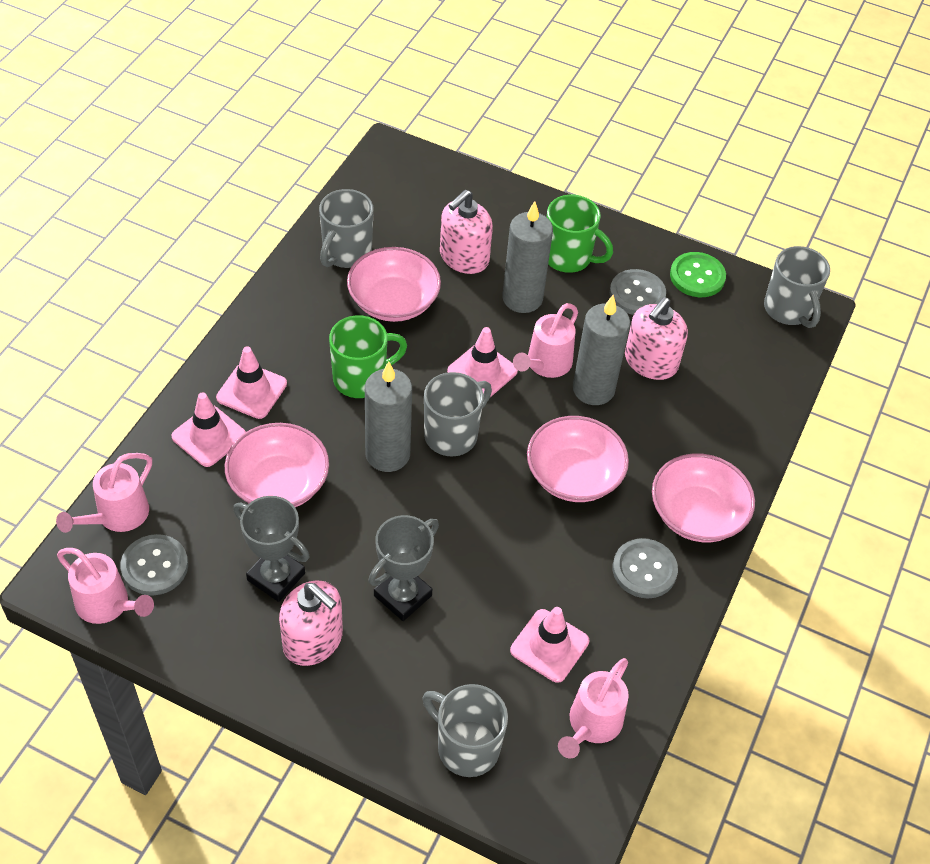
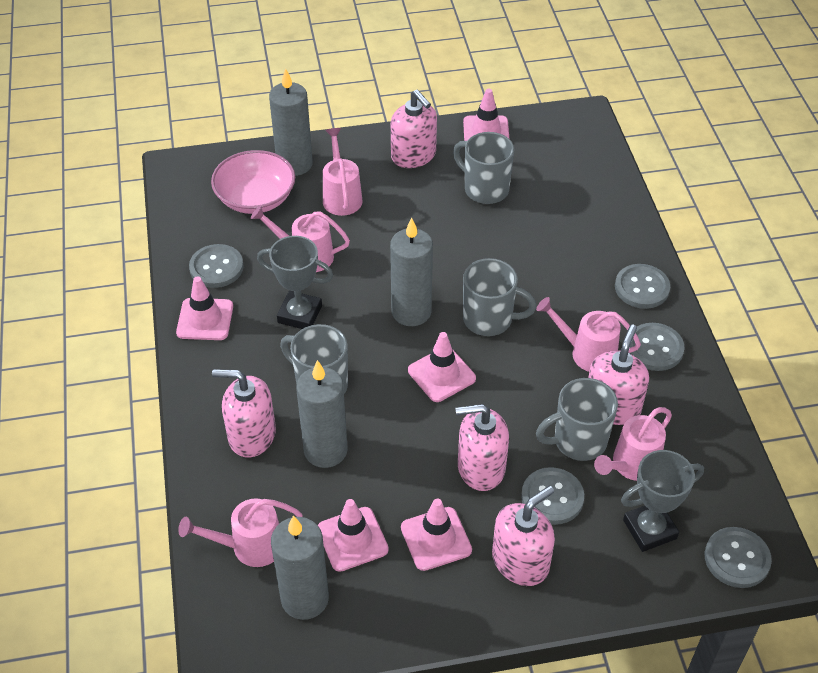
green button: [670,252,726,297] = 1 -> none = 0
green mug: [329,316,407,398] [547,195,613,273] = 2 -> none = 0
grey button: [120,534,188,596] [610,269,666,315] [613,538,678,599] = 3 -> [189,244,244,288] [521,467,584,525] [615,264,670,309] [629,323,684,371] [705,527,772,588] = 5
grey candle: [365,362,412,472] [502,201,553,313] [573,295,630,405] = 3 -> [269,68,313,176] [271,516,329,620] [296,360,348,468] [390,218,433,326] = 4
pink bowl: [225,423,329,507] [347,247,441,322] [527,416,629,502] [652,453,755,542] = 4 -> [211,150,295,214] = 1
pink soap dispenser: [279,581,343,666] [440,190,493,274] [625,297,688,380] = 3 -> [212,369,276,458] [390,90,437,168] [455,404,509,491] [492,486,555,586] [588,324,649,425] = 5
pink traffic cone: [171,392,246,467] [216,347,287,419] [447,327,518,397] [510,607,589,683] = 4 -> [176,276,233,340] [318,499,389,572] [401,499,472,571] [408,332,476,402] [463,89,509,141] = 5
pink watering can: [56,453,152,533] [57,548,154,624] [513,303,578,378] [558,658,629,758] = 4 -> [178,498,303,567] [251,205,350,272] [323,128,362,216] [536,297,641,372] [594,407,672,481] = 5

